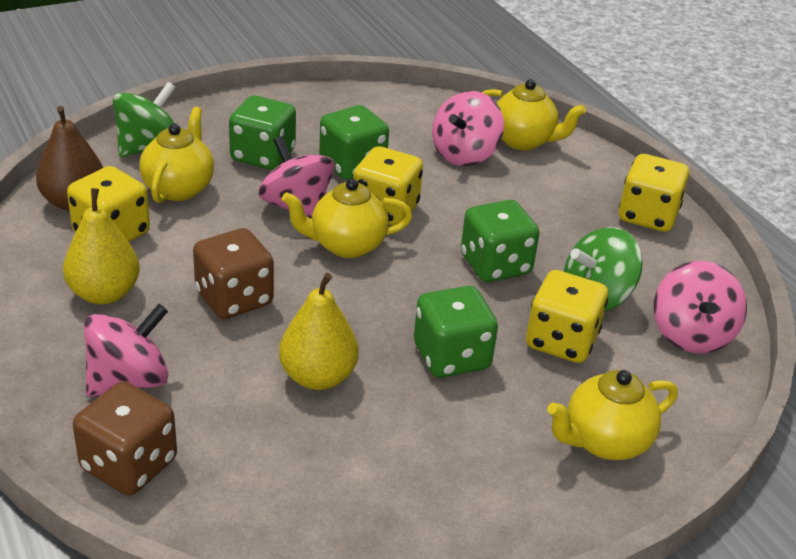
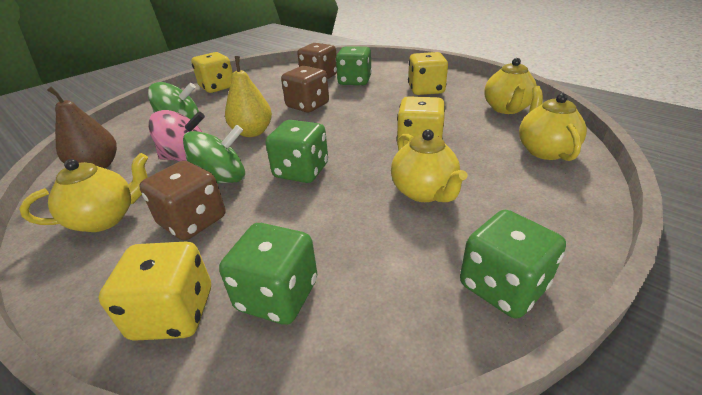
brown dice: [73,381,177,495] [193,228,274,319] = 2 -> [139,161,225,240] [281,66,329,112] [297,43,337,79] = 3
pink spinning top: [84,304,168,397] [258,136,335,219] [432,91,504,166] [654,261,747,353] = 4 -> [148,110,205,161] = 1
yellow pear: [63,188,140,304] [279,273,358,390] = 2 -> [225,56,272,137] = 1

